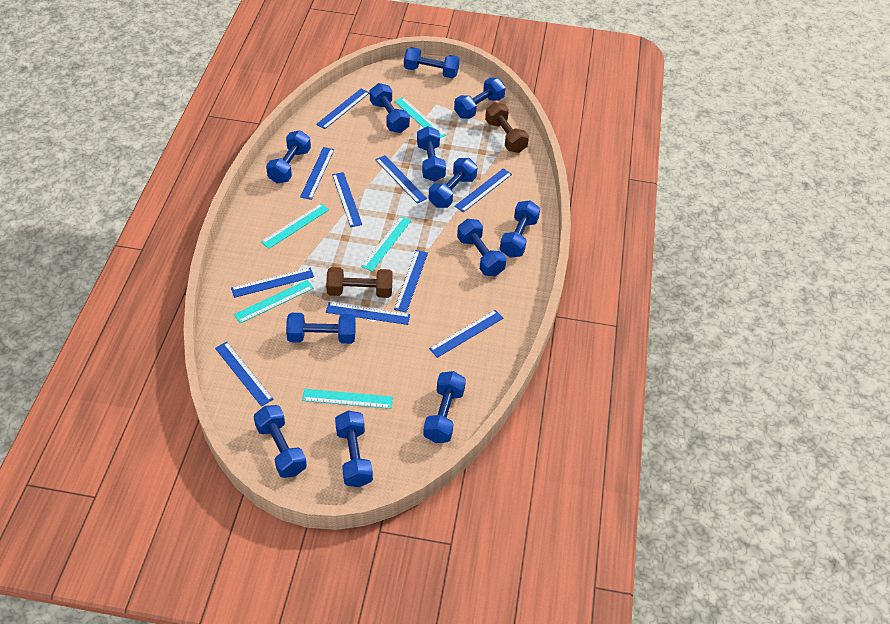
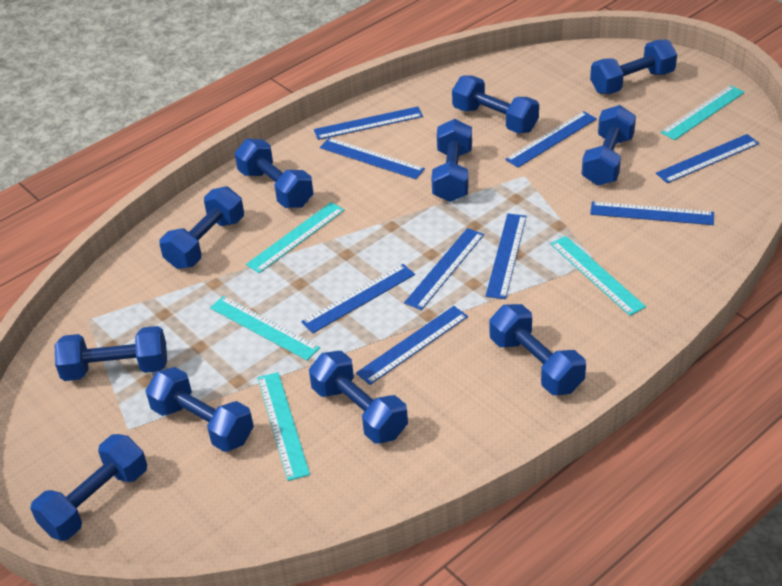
blue dumbbell: [253,405,307,478] [266,130,311,184] [286,313,356,344] [335,410,373,487] [370,83,410,133] [404,47,459,78] [417,126,446,182] [423,371,466,443] [429,158,477,208] [454,78,506,119] [457,219,506,276] [500,200,540,258] = 12 -> [30,434,147,541] [55,326,167,381] [145,367,254,452] [159,186,244,269] [235,139,313,208] [309,351,408,444] [431,119,472,202] [452,76,539,133] [490,304,586,395] [582,105,636,186] [590,40,677,94] = 11
blue ruler: [215,342,273,407] [231,267,314,298] [300,147,334,200] [316,88,369,129] [326,302,410,325] [332,172,362,227] [375,155,427,204] [394,250,428,313] [429,310,503,358] [455,168,512,212] = 10 -> [301,264,415,333] [314,107,423,140] [320,138,425,179] [356,306,468,385] [404,228,484,310] [486,214,527,299] [505,111,597,168] [590,201,714,225] [656,134,759,183] = 9
brown dumbbell: [326,267,393,298] [485,102,529,153] = 2 -> none = 0

